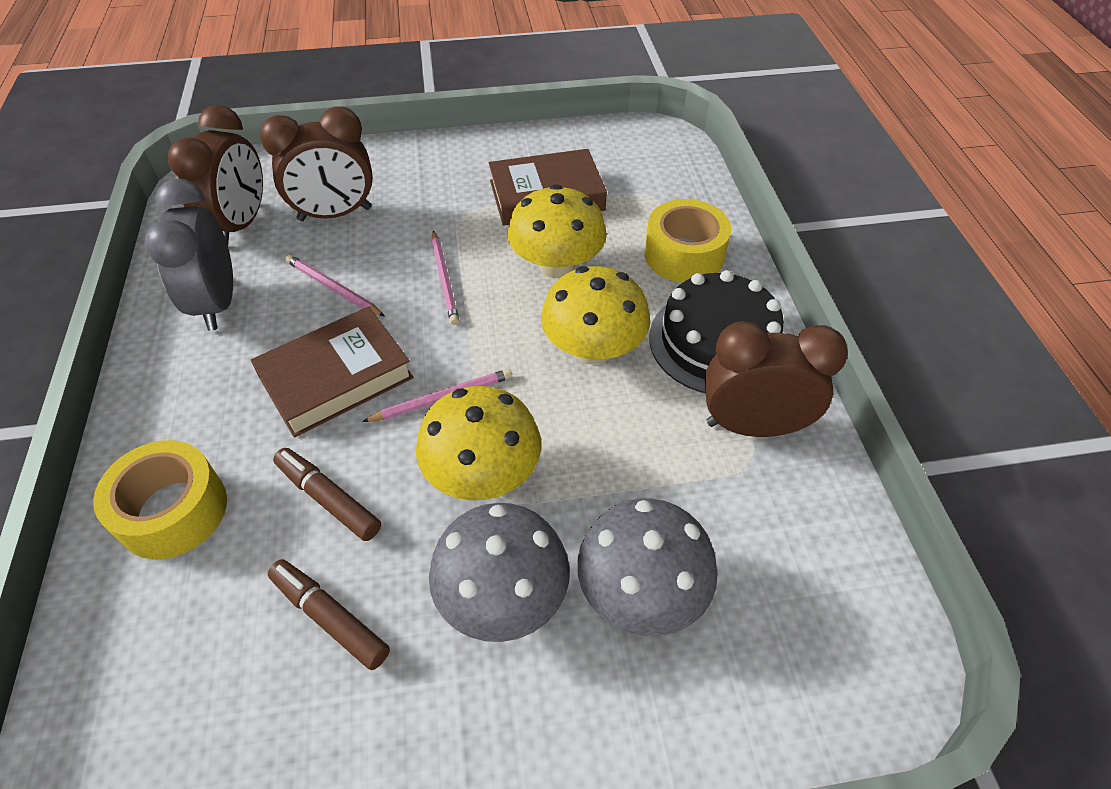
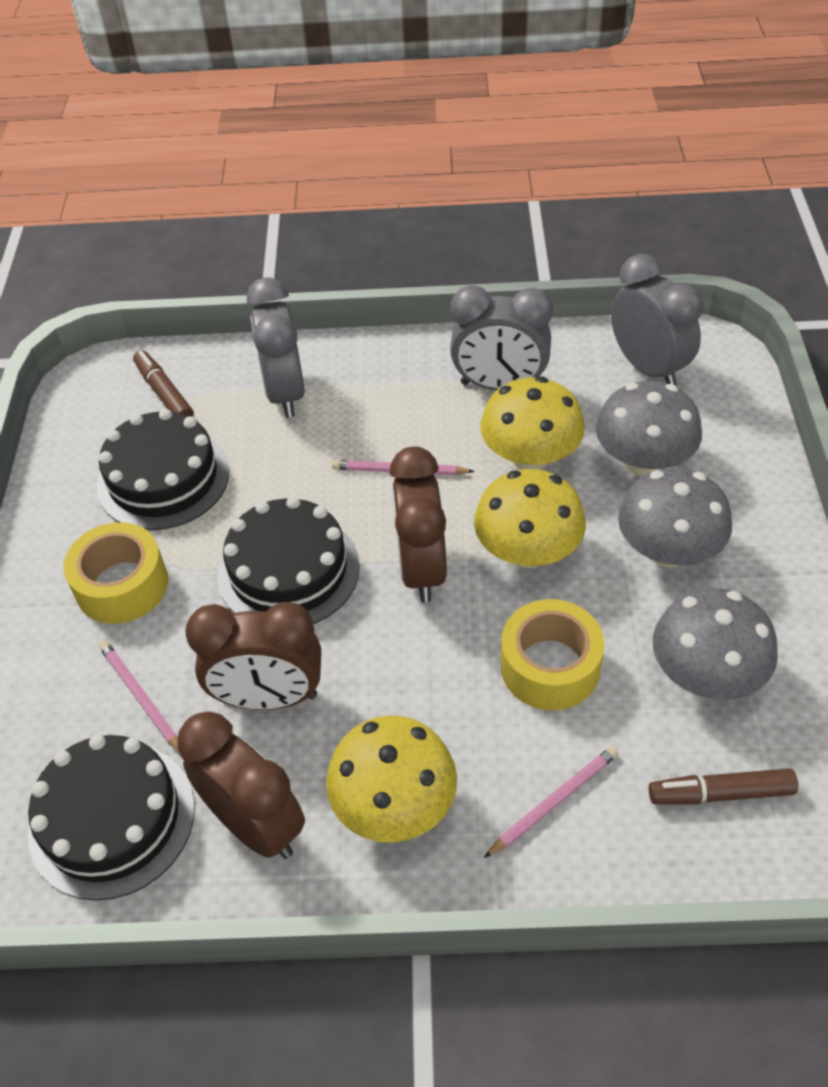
black cake: [649,270,784,393] = 1 -> [28,734,195,901] [97,409,229,530] [217,496,360,624] = 3
brown book: [251,306,414,438] [489,149,607,226] = 2 -> none = 0
grey clock: [144,179,233,331] = 1 -> [247,278,305,418] [450,285,553,390] [611,254,703,386] = 3
grey mushroom: [429,503,570,642] [577,498,718,636] = 2 -> [596,381,702,476] [618,467,732,568] [653,588,778,700] = 3

